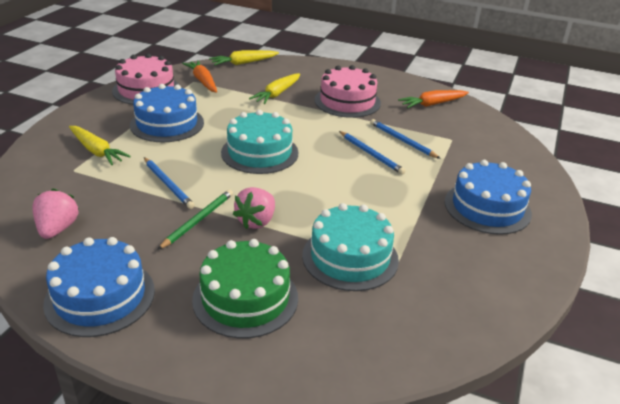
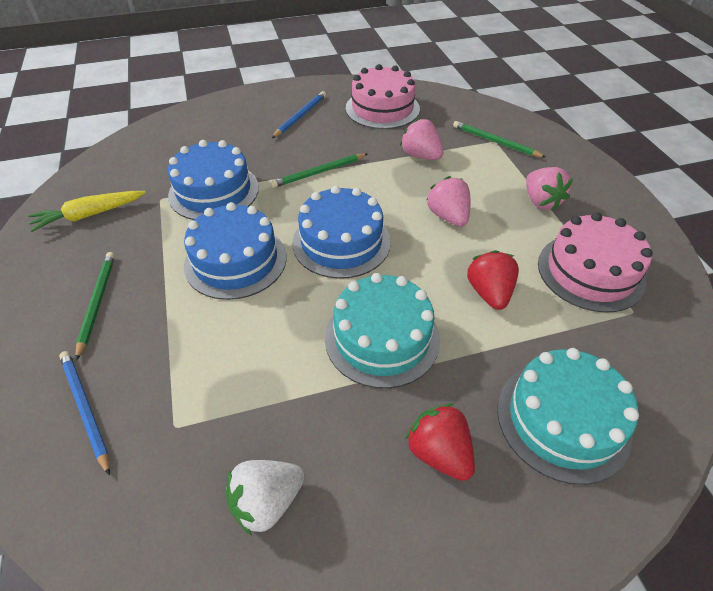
blue pencil: [144,157,195,209] [339,131,405,174] [370,119,441,159] = 3 -> [59,351,110,476] [272,91,326,138] = 2
green cake: [192,239,298,339] = 1 -> none = 0
green pencil: [158,190,233,250] = 1 -> [76,252,115,361] [271,154,367,188] [453,121,546,158] = 3
orange carrot: [182,60,217,93] [398,90,469,108] = 2 -> none = 0
pink strawberry: [32,188,79,239] [233,187,275,229] = 2 -> [400,119,443,160] [426,176,470,227] [526,167,573,211] = 3
red strawberry: none = 0 -> [405,403,475,481] [467,250,519,310] = 2
white strawberry: none = 0 -> [226,460,305,536] = 1
yellow carrot: [69,126,131,165] [209,50,279,66] [249,73,300,104] = 3 -> [28,191,146,232] = 1

